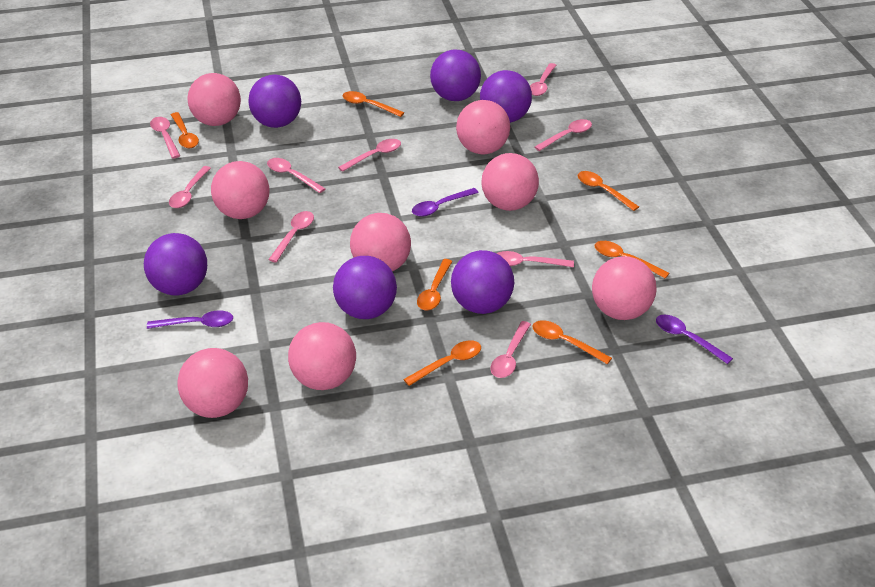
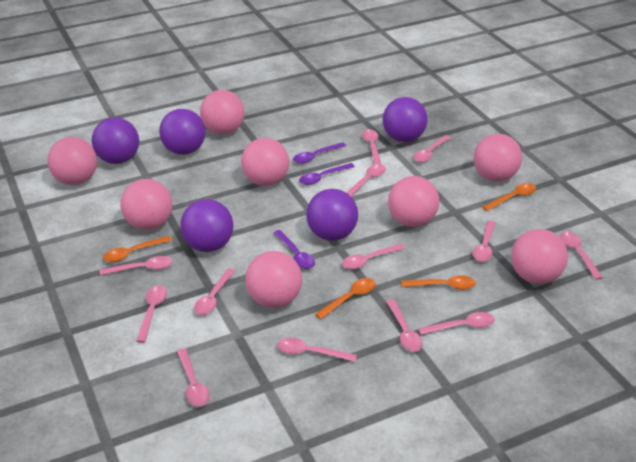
orange spoon: [171,112,199,148] [342,91,404,117] [403,340,481,386] [417,259,453,310] [533,320,612,364] [578,171,639,211] [594,241,669,279] = 7 -> [103,236,172,262] [315,278,376,319] [401,275,476,290] [483,183,536,211] = 4
pink spoon: [150,117,180,158] [169,166,211,208] [267,158,326,193] [268,211,314,263] [338,139,401,172] [491,321,531,378] [496,251,574,267] [530,63,556,96] [535,119,592,151] = 9 -> [99,256,173,275] [136,285,167,343] [177,348,210,406] [194,268,235,315] [277,338,357,362] [342,244,405,269] [347,164,386,197] [362,129,381,165] [386,299,422,352] [413,135,451,162] [418,312,495,335] [473,221,496,262] [560,231,603,280] = 13
purple ball: [144,233,207,296] [248,75,301,128] [333,256,397,319] [430,49,481,101] [451,250,514,314] [480,70,532,123] = 6 -> [92,117,139,164] [159,109,205,155] [180,199,234,252] [306,189,358,241] [383,97,428,142] = 5

